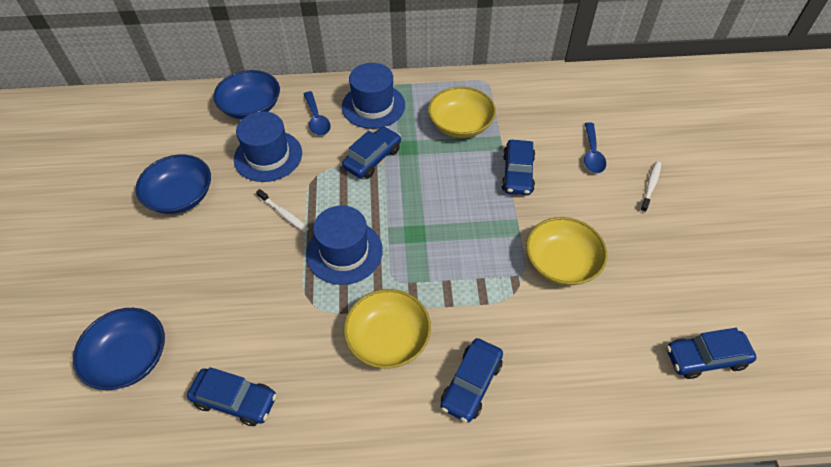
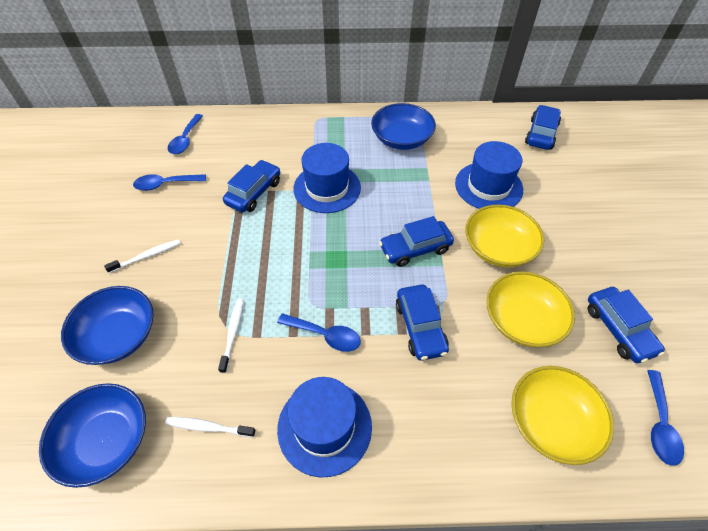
blue spoon: [304,91,331,135] [584,122,606,173] = 2 -> [133,174,206,191] [168,114,203,154] [277,313,361,352] [647,370,684,466] = 4
white toothbrush: [256,189,309,232] [640,161,661,212] = 2 -> [104,239,181,273] [165,417,256,437] [218,299,244,373] = 3

